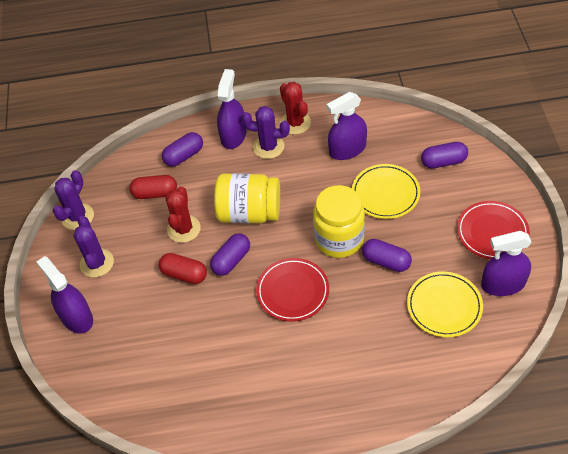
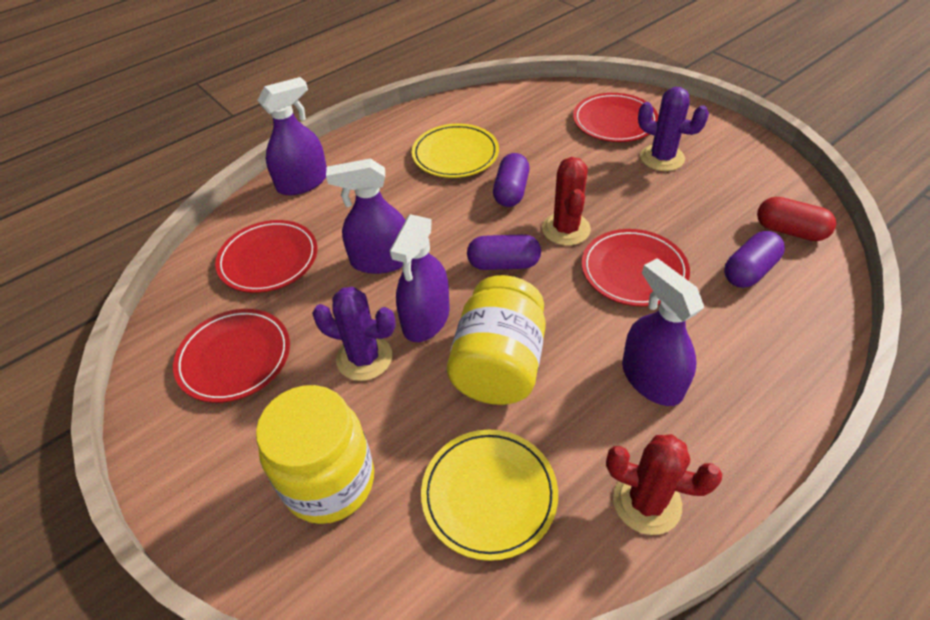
purple cactus: [53,170,94,230] [73,216,114,277] [242,106,290,159] = 3 -> [312,287,396,381] [638,87,709,171] = 2
purple capsule: [162,132,203,167] [210,233,250,276] [362,239,412,272] [421,142,468,169] = 4 -> [467,234,541,270] [493,153,530,207] [724,231,785,288] = 3
red capsule: [129,175,177,199] [159,253,207,284] = 2 -> [757,197,836,241] = 1
red plate: [256,258,329,322] [457,201,530,259] = 2 -> [173,309,290,403] [215,220,317,293] [573,93,659,142] [582,229,690,307] = 4

